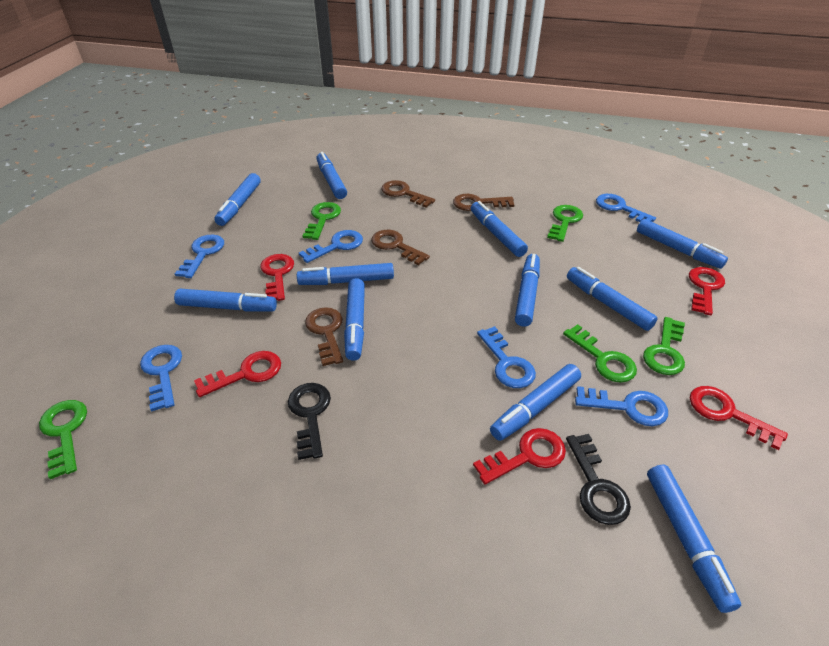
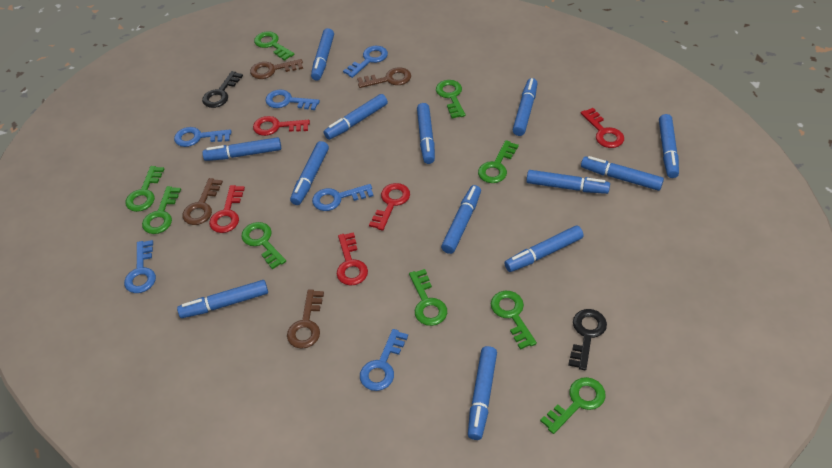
blue marker: [174,289,277,312] [214,173,261,226] [297,263,394,285] [316,152,347,199] [344,278,365,361] [471,201,528,257] [490,364,581,441] [515,254,540,327] [567,267,658,331] [637,219,728,269] [647,465,741,613] = 11 -> [177,280,268,318] [202,137,281,161] [290,141,329,205] [311,28,334,81] [324,94,388,140] [417,103,435,164] [441,185,481,254] [468,346,497,440] [504,225,584,272] [513,78,537,136] [526,170,610,194] [581,156,664,191] [659,114,679,178] = 13
green key: [39,400,87,479] [302,202,341,240] [547,205,583,242] [563,324,637,383] [643,317,685,375] = 5 -> [126,166,164,212] [142,186,181,234] [241,222,286,269] [254,31,295,61] [409,269,447,326] [436,80,466,119] [478,140,519,183] [491,291,537,350] [540,377,606,434] = 9

